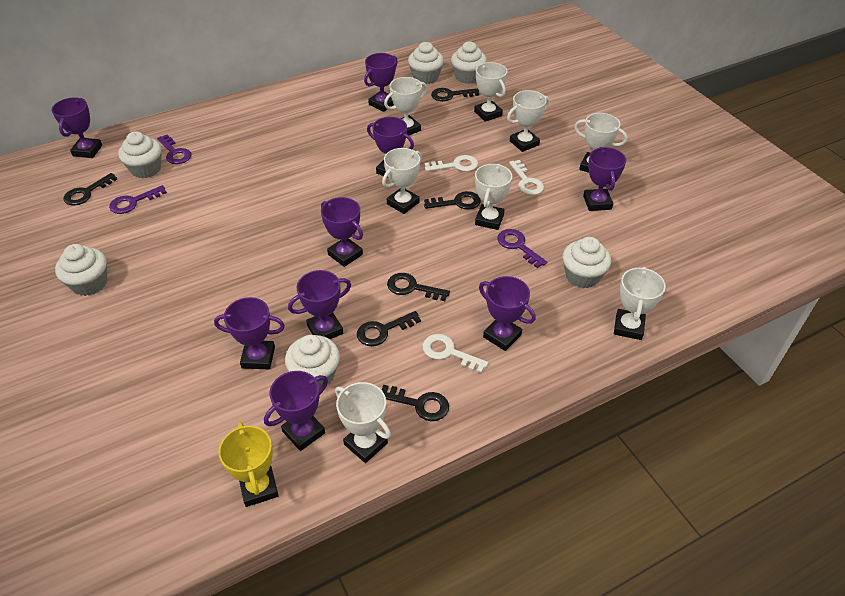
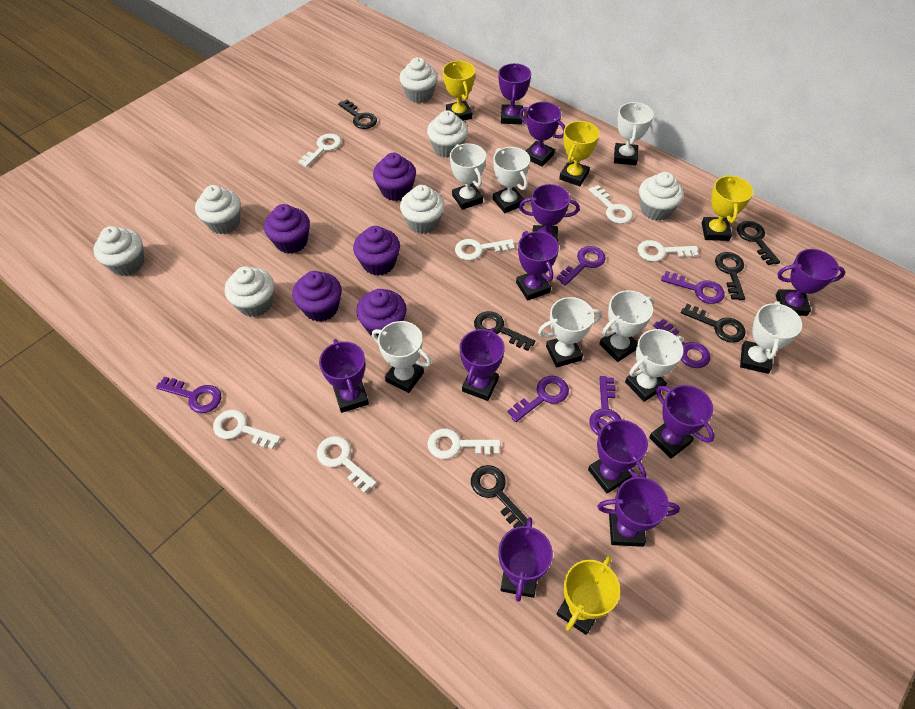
purple cupcake: none = 0 -> [264,204,310,254] [292,271,342,322] [353,226,400,276] [356,289,407,337] [373,153,416,201] = 5
purple key: [109,185,167,214] [157,134,191,164] [497,229,547,268] = 3 -> [156,377,221,413] [508,376,569,422] [556,246,606,286] [589,376,622,435] [653,318,711,368] [661,271,725,304] = 6
purple trophy: [51,97,102,158] [214,297,285,369] [264,371,328,451] [288,270,351,339] [321,197,363,267] [364,53,398,112] [367,117,414,178] [479,276,536,351] [583,147,626,211] = 9 -> [319,339,369,413] [460,328,505,401] [498,63,531,124] [498,517,553,602] [516,231,559,301] [519,184,580,242] [520,102,565,167] [588,418,648,493] [597,477,680,547] [649,385,715,459] [776,249,845,316] = 11
white cupcake: [55,244,107,296] [118,131,162,178] [285,335,340,389] [408,42,444,84] [451,42,487,84] [562,237,611,288] = 6 -> [93,226,144,276] [195,185,241,234] [225,266,274,317] [400,57,438,103] [400,185,445,234] [427,110,468,158] [639,172,684,221] = 7
white key: [422,334,488,373] [425,155,478,172] [509,160,544,195] = 3 -> [213,410,281,450] [298,133,341,167] [317,436,376,493] [427,429,501,459] [455,239,514,260] [589,185,633,224] [638,240,698,262] = 7
yellow trophy: [218,422,279,507] = 1 -> [443,61,475,121] [557,556,620,635] [559,121,600,186] [702,175,753,241] = 4

